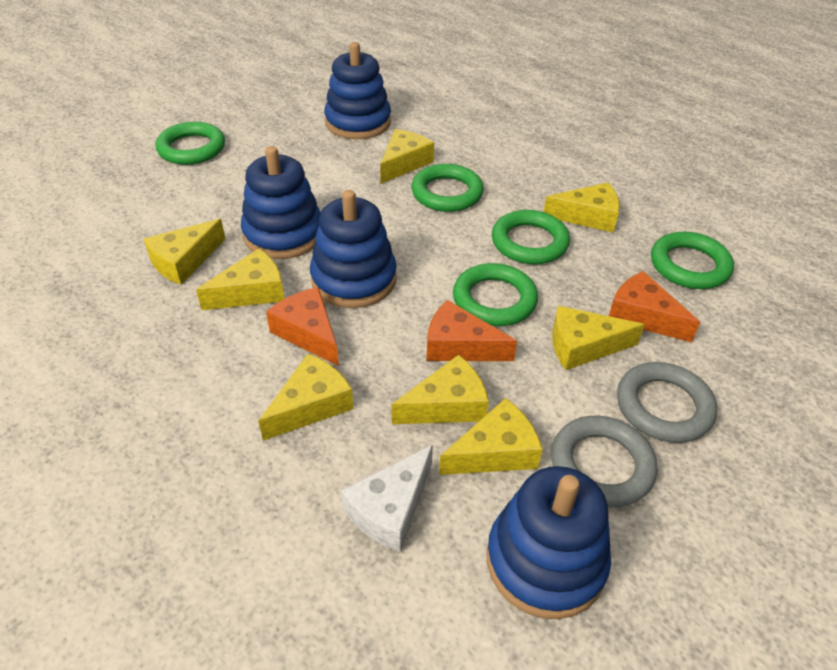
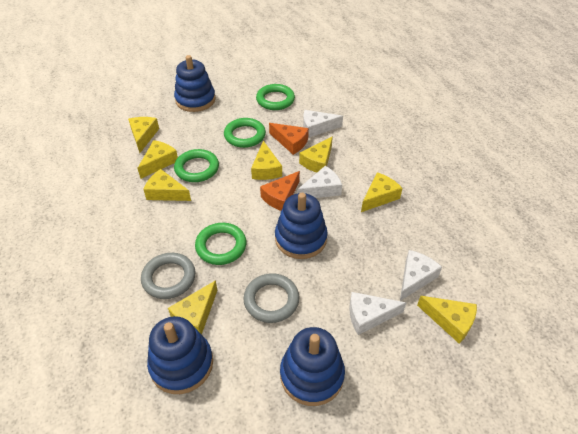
green ring: [156,122,225,165] [411,164,484,212] [453,263,538,326] [492,210,570,264] [651,232,734,289] = 5 -> [174,149,219,182] [195,223,246,265] [224,118,266,148] [256,84,295,110] = 4
orange cheese: [266,287,339,366] [427,300,517,361] [609,271,700,342] = 3 -> [260,171,300,211] [269,123,309,155] = 2
white cheese: [341,445,433,552] = 1 -> [297,166,342,198] [303,110,343,138] [349,292,406,335] [400,250,442,301] = 4

